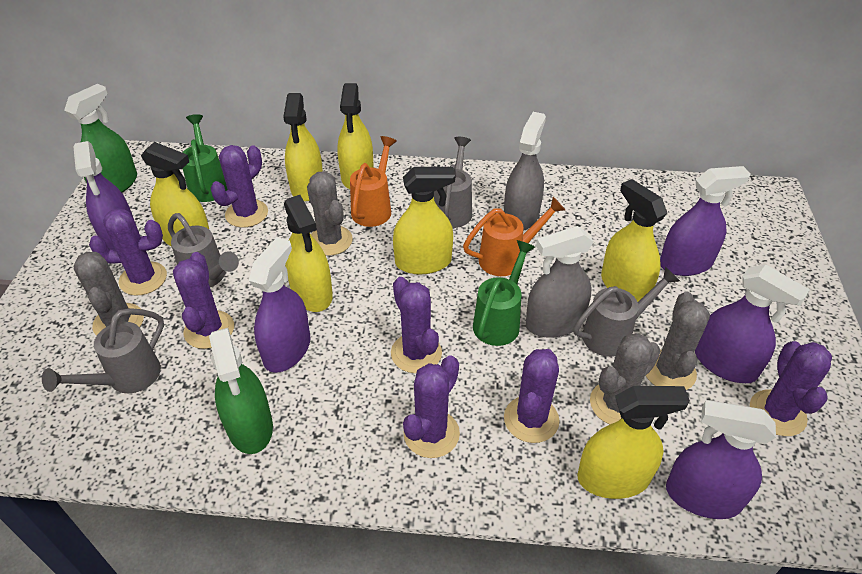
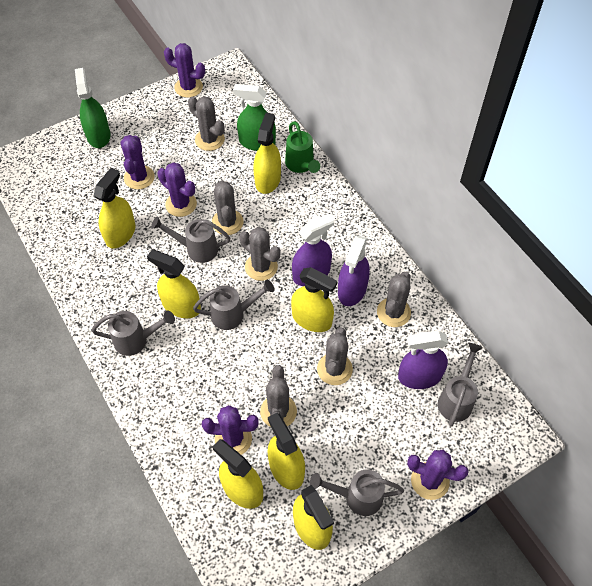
green watering can: [182,114,228,202] [473,240,535,346] = 2 -> [285,121,320,173] = 1
grey cactus: [73,252,144,336] [307,171,353,256] [590,333,661,424] [646,292,710,390] = 4 -> [188,96,225,151] [212,180,244,235] [239,227,280,281] [260,365,297,427] [317,328,353,385] [377,272,411,327] = 6
grey spray bottle: [504,112,546,231] [526,226,593,338] = 2 -> none = 0
grey watering can: [42,308,164,393] [168,213,239,287] [434,137,472,228] [573,266,680,357] = 4 -> [92,311,175,356] [151,216,230,263] [193,280,275,330] [310,469,404,516] [438,343,483,427] = 5
orange watering can: [350,136,397,227] [463,197,565,276] = 2 -> none = 0
purple cactus: [89,208,167,295] [173,252,234,349] [211,145,268,228] [391,277,442,373] [403,355,460,458] [504,349,559,443] [750,341,832,436] = 7 -> [121,135,155,190] [157,162,197,217] [164,43,205,98] [202,405,259,455] [407,450,469,500] = 5
purple spray bottle: [73,141,136,249] [249,237,310,373] [660,166,750,276] [666,400,776,519] [695,264,810,383] = 5 -> [292,214,334,286] [338,236,370,306] [398,330,448,389] = 3

